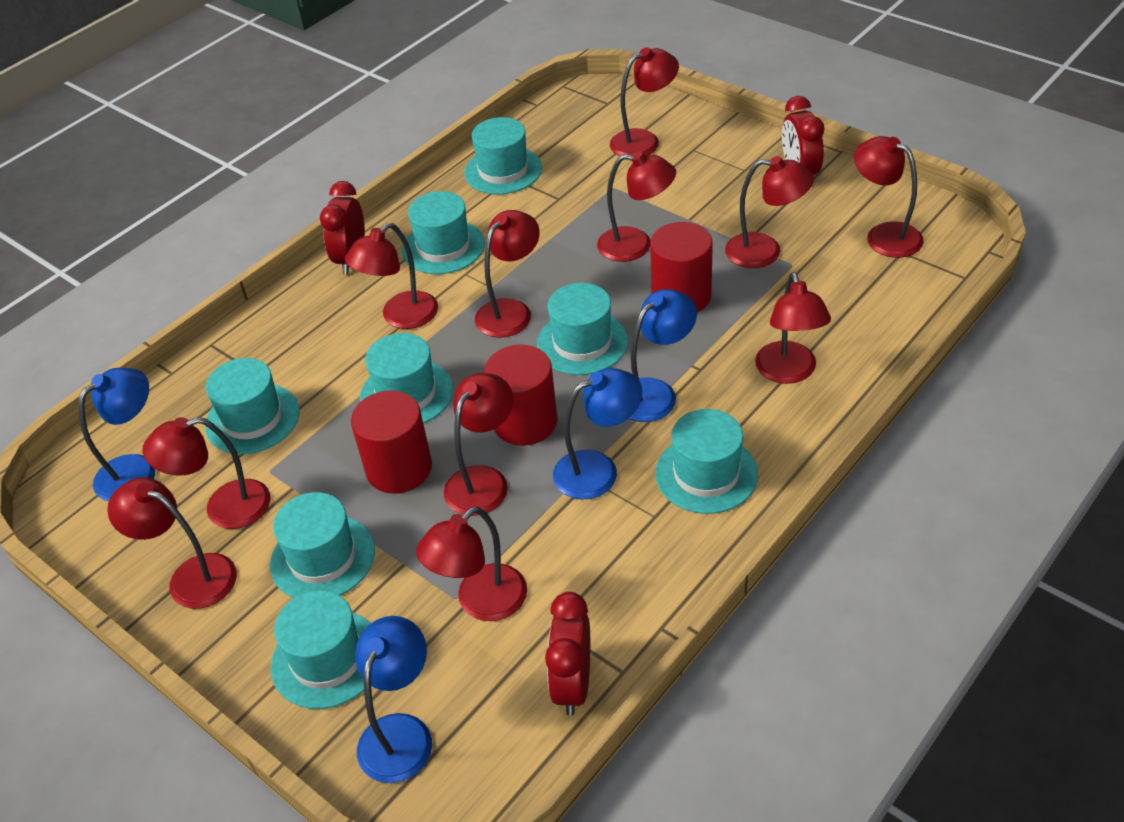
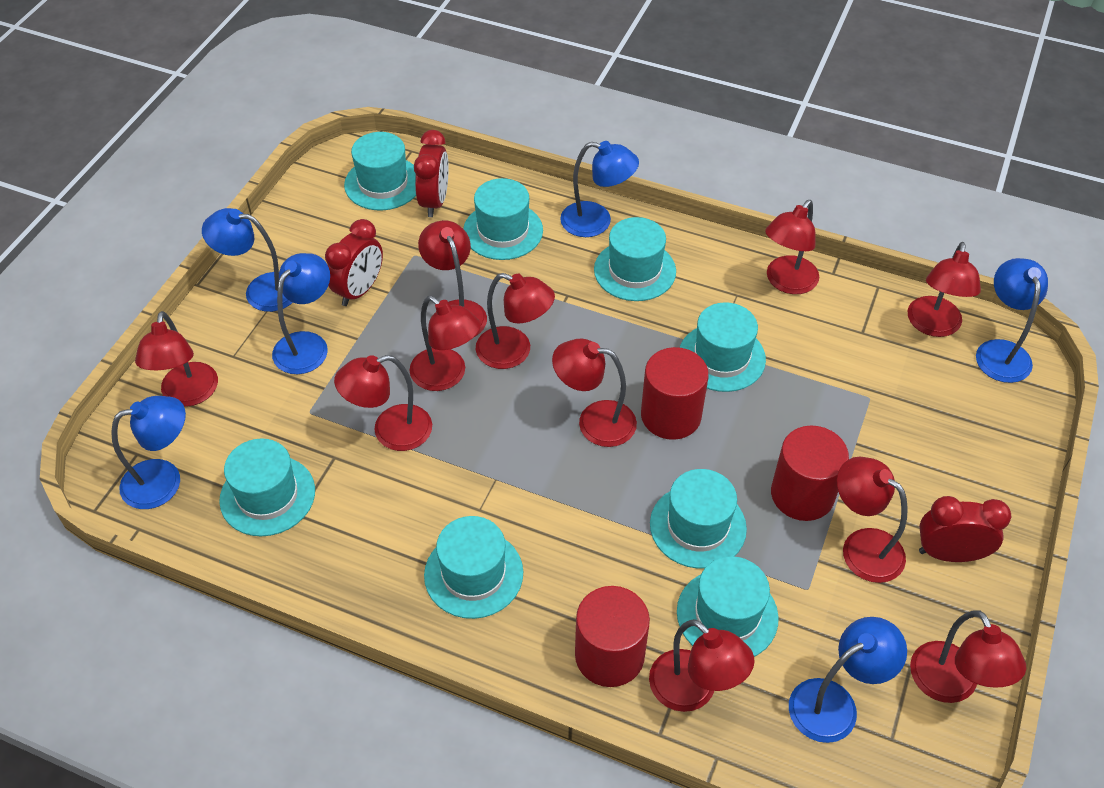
blue lamp: [78,368,155,501] [355,616,432,783] [553,368,642,499] [628,289,697,422] = 4 -> [111,396,186,509] [202,208,293,312] [272,253,330,374] [560,141,639,237] [789,617,907,743] [976,258,1048,383] = 6

